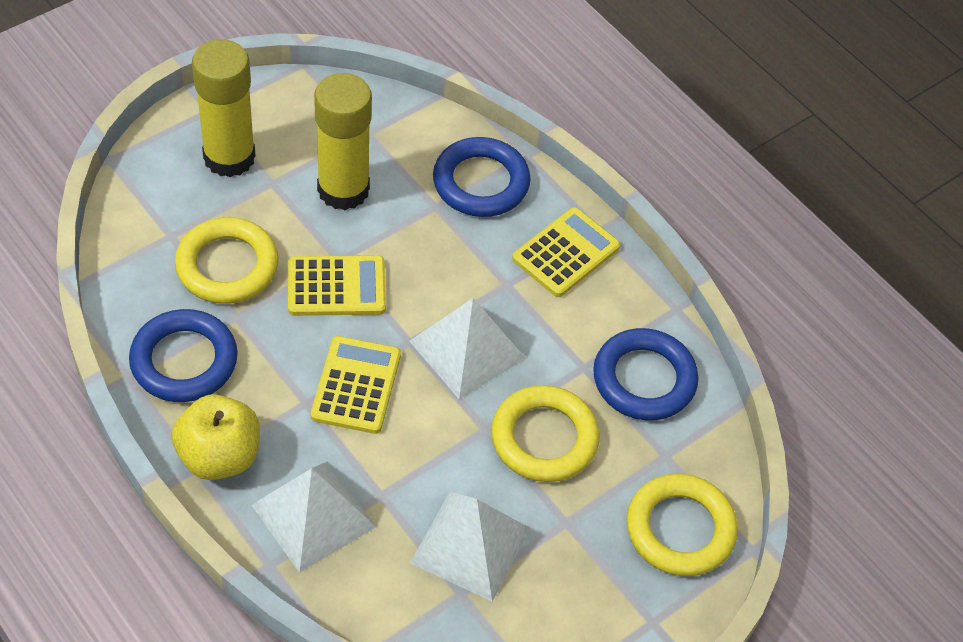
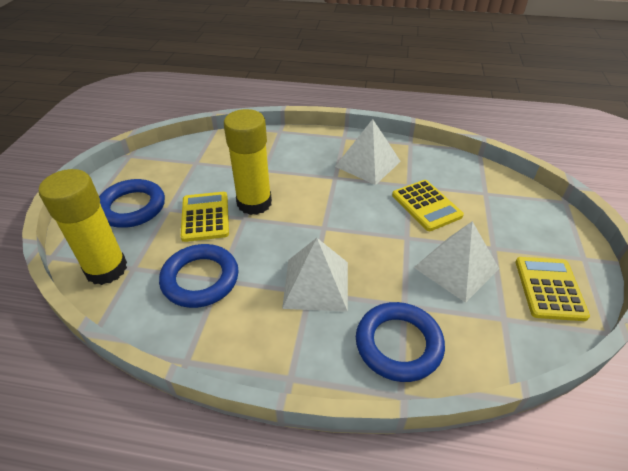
yellow apple: [172,394,260,480] = 1 -> none = 0
yellow ring: [175,217,279,304] [491,385,599,482] [626,474,738,576] = 3 -> none = 0

